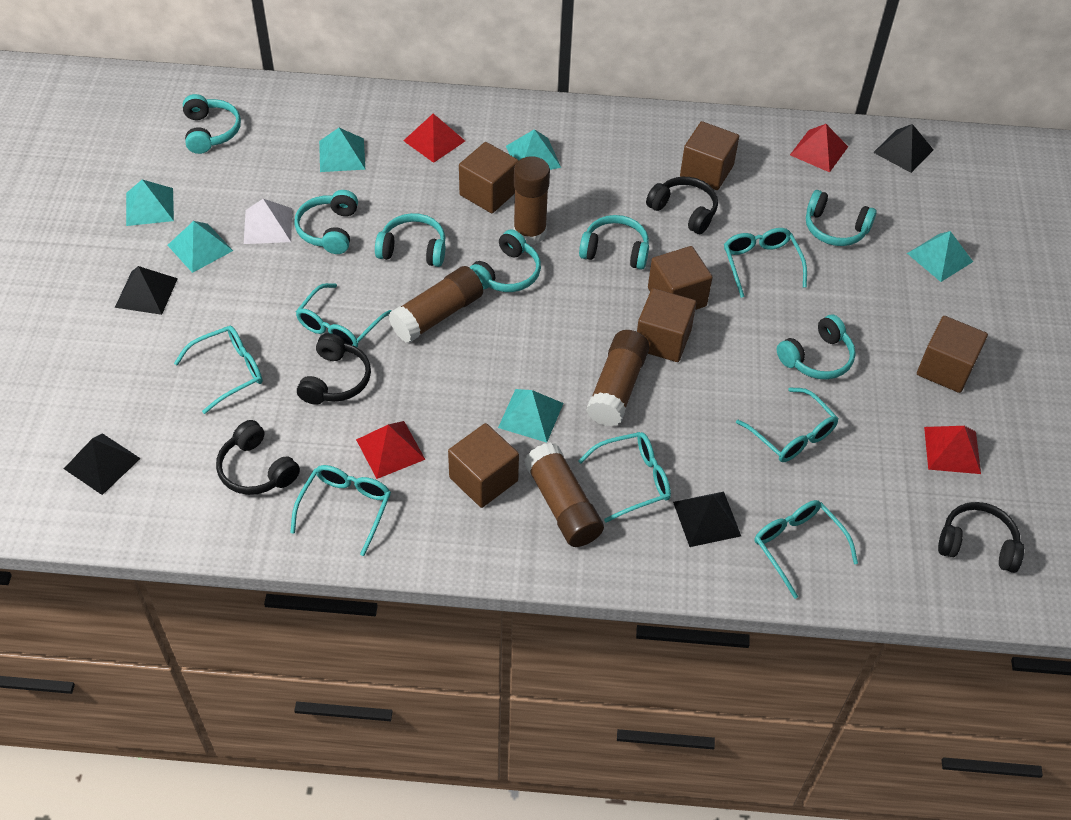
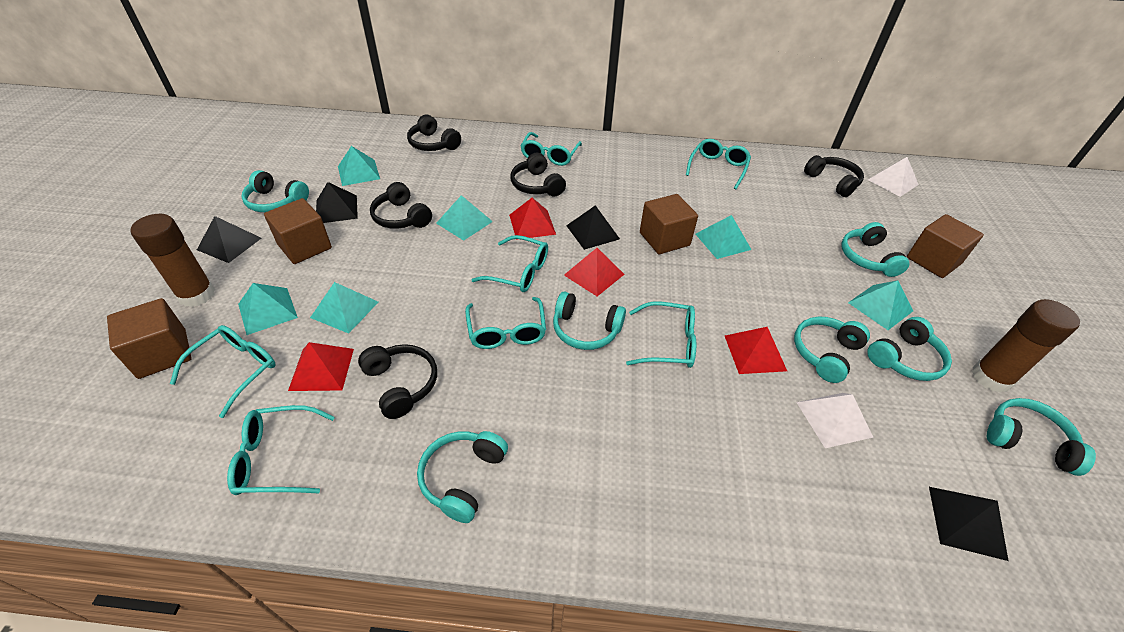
black headphones: [216,420,300,495] [297,333,371,405] [646,177,718,234] [938,502,1024,573] = 4 -> [358,344,437,419] [370,182,432,229] [407,115,461,151] [510,153,566,197] [804,155,864,197] = 5
brown cube: [448,423,519,508] [459,142,519,213] [637,288,696,362] [648,246,713,310] [680,121,739,190] [917,316,988,393] = 6 -> [107,298,192,379] [264,198,332,264] [640,194,698,254] [907,214,984,278] = 4
brown glue stick: [389,266,483,343] [513,156,550,245] [524,442,604,547] [586,330,649,426] = 4 -> [130,214,215,307] [971,299,1080,393] = 2
white pyramid: [244,199,292,244] = 1 -> [796,393,873,448] [868,157,919,197] = 2

